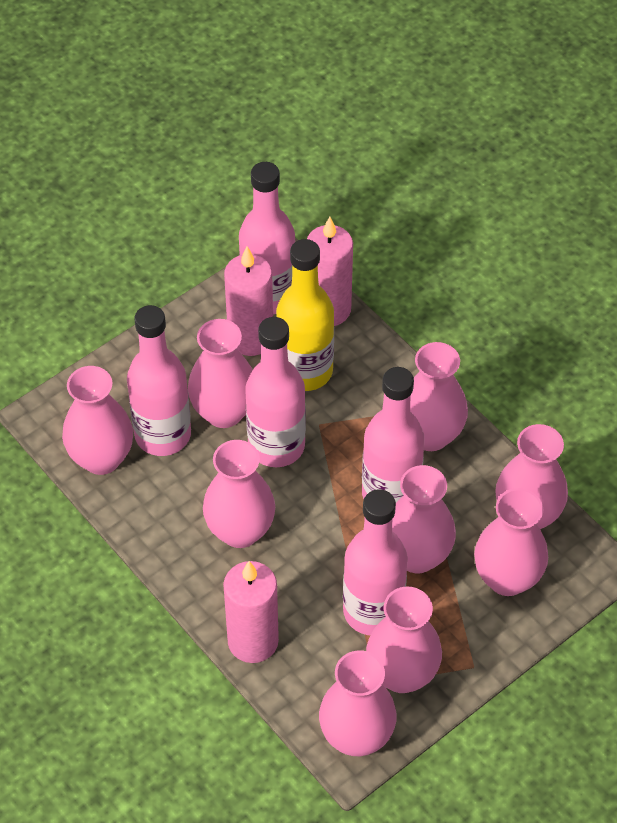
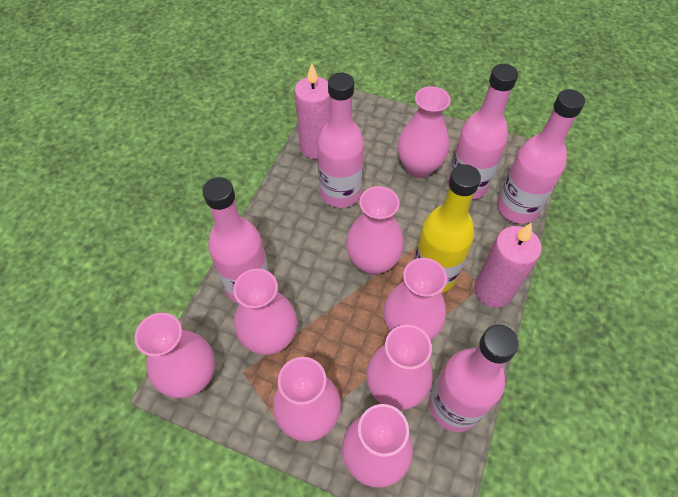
pink candle: [223,561,279,663] [224,246,273,356] [307,217,353,326] = 3 -> [295,63,330,159] [474,223,542,308] = 2
pink vase: [62,366,133,475] [188,319,253,428] [203,440,275,548] [319,650,397,756] [366,587,442,693] [392,465,456,573] [410,342,468,451] [474,488,548,596] [495,424,568,529] = 9 -> [135,313,215,398] [233,269,297,355] [273,357,341,442] [342,404,413,488] [346,186,404,275] [366,324,433,410] [384,258,447,340] [398,86,451,178] = 8

